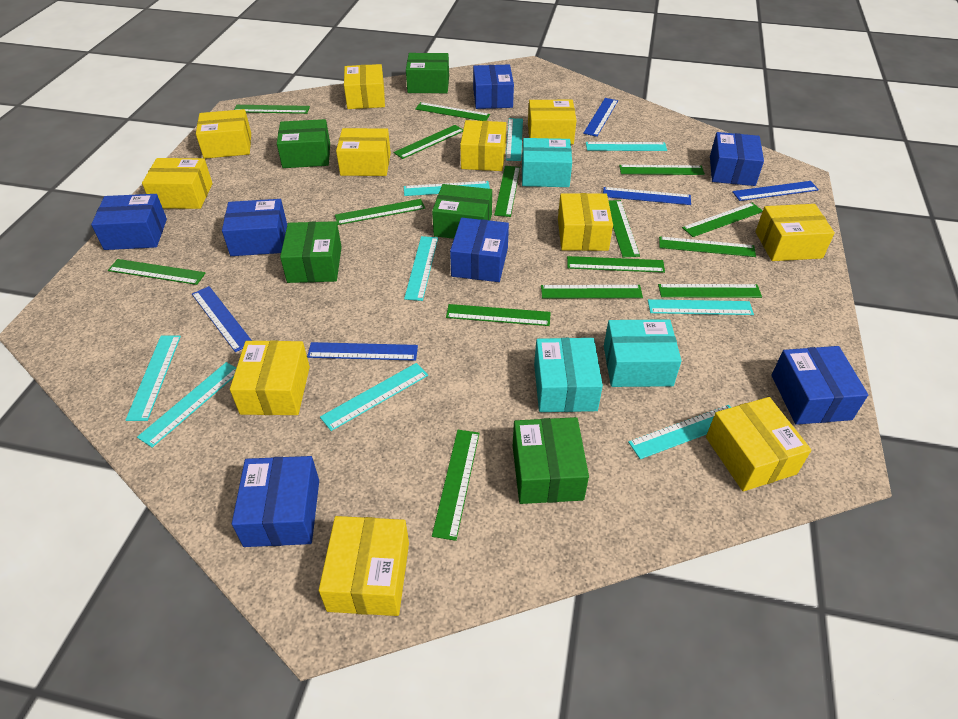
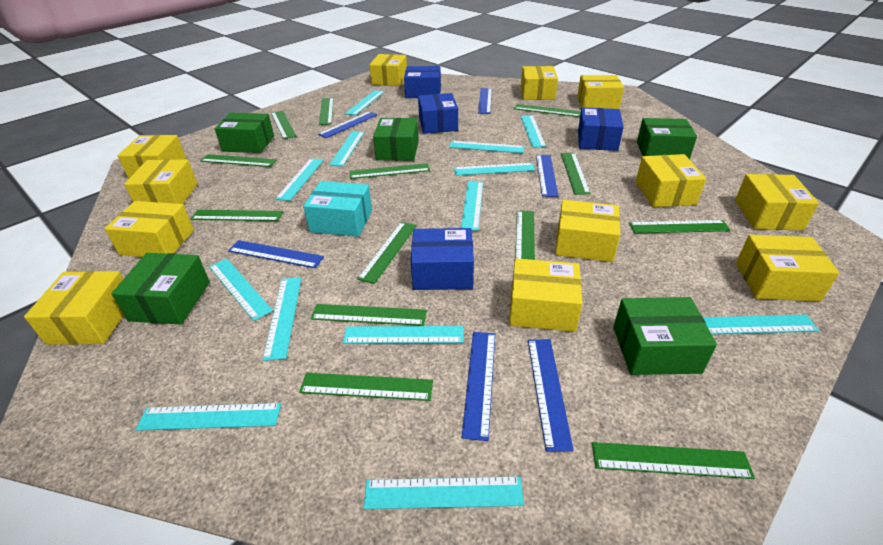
blue box: [91,194,167,250] [222,199,287,256] [232,456,319,547] [450,218,509,282] [473,65,514,109] [710,132,764,186] [771,346,868,425] = 7 -> [404,66,441,98] [411,228,474,290] [418,93,458,134] [578,107,624,151] = 4
blue ruler: [192,286,252,352] [307,342,418,361] [583,98,618,137] [603,187,691,205] [732,181,819,201] = 5 -> [228,240,324,268] [318,111,378,138] [462,332,495,441] [478,88,492,114] [528,339,574,451] [536,155,558,197] = 6
green ruler: [108,259,205,285] [234,105,310,114] [335,199,425,225] [394,125,463,159] [415,102,490,121] [432,430,479,541] [446,304,551,326] [494,166,520,217] [541,285,643,298] [567,256,665,273] [609,200,640,257] [619,165,705,175] [658,284,762,298] [659,237,756,257] [682,203,763,237] = 15 -> [191,210,283,221] [200,154,277,167] [271,111,296,139] [299,373,433,401] [311,304,427,326] [319,98,334,125] [350,163,430,179] [357,222,417,284] [514,104,581,117] [515,211,535,260] [561,153,591,194] [592,442,755,479] [629,220,731,233] = 13
turquoise box: [522,138,572,187] [534,338,603,412] [604,319,682,387] = 3 -> [303,181,372,237] = 1
turquoise ruler: [126,336,181,421] [137,362,236,448] [320,363,428,431] [404,181,490,196] [404,236,438,301] [506,118,523,161] [586,142,667,151] [628,405,731,459] [648,299,754,315] = 9 -> [136,403,281,431] [209,259,273,321] [263,277,301,361] [275,158,324,201] [329,131,365,167] [343,326,463,344] [345,90,384,116] [364,476,524,509] [449,141,525,153] [454,163,535,176] [461,181,483,231] [521,115,546,148] [703,315,819,334] = 13
yellow box: [142,158,213,209] [196,109,251,159] [230,340,310,415] [319,516,409,616] [336,128,391,176] [344,64,385,109] [460,120,506,171] [528,100,577,144] [558,193,613,251] [706,397,811,491] [755,204,835,261] = 11 -> [24,271,124,345] [104,201,194,257] [118,135,186,179] [124,159,198,204] [369,54,407,86] [509,258,582,332] [521,66,558,100] [555,200,620,262] [577,75,624,109] [636,154,706,207] [735,174,819,230] [736,235,839,302] = 12

